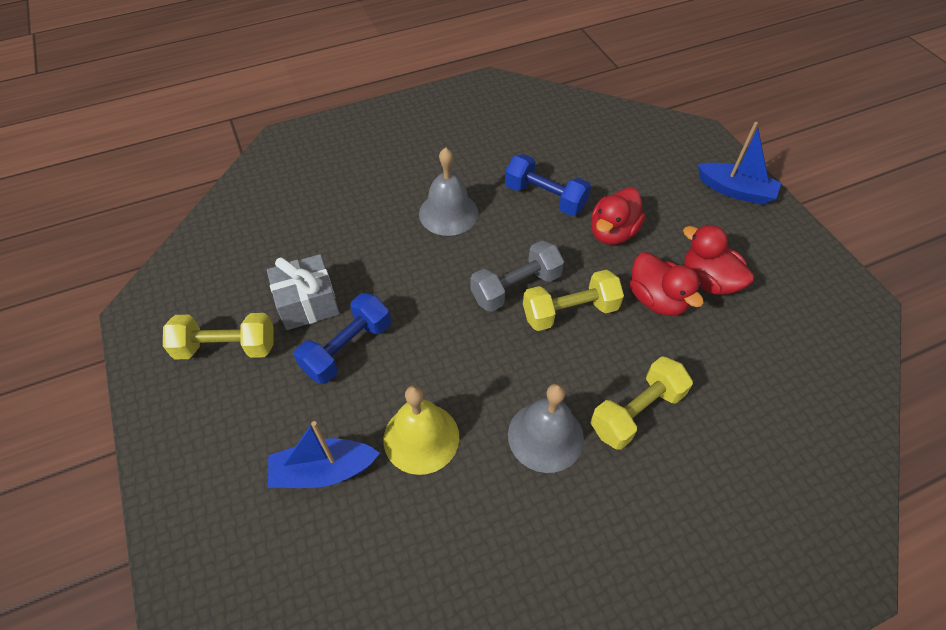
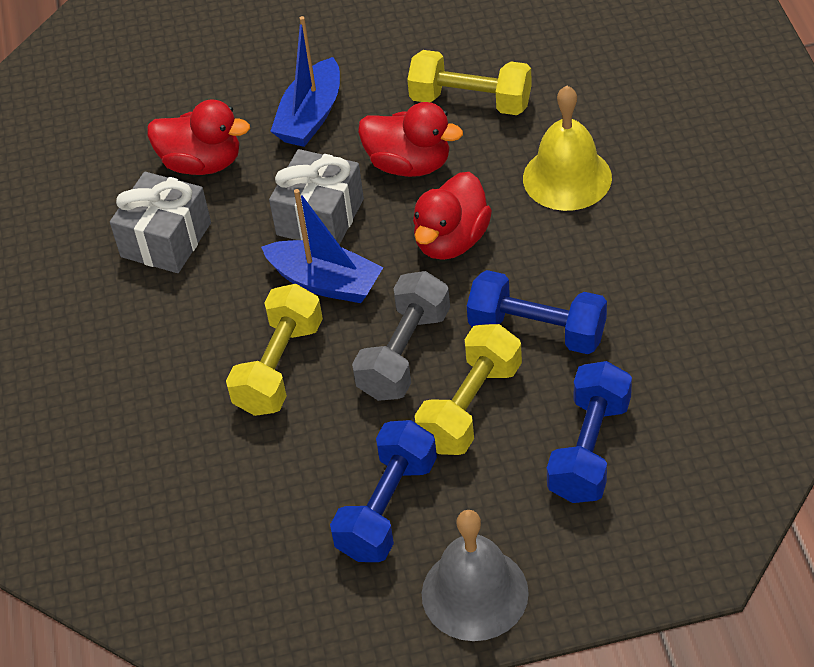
blue dumbbell: [294,293,391,384] [505,154,591,216] = 2 -> [330,420,437,562] [467,270,607,354] [547,361,632,503] = 3
grey bell: [419,147,479,236] [508,384,584,473] = 2 -> [422,510,529,641] = 1
grey gift: [267,254,340,330] = 1 -> [110,172,211,273] [269,149,364,245] = 2

